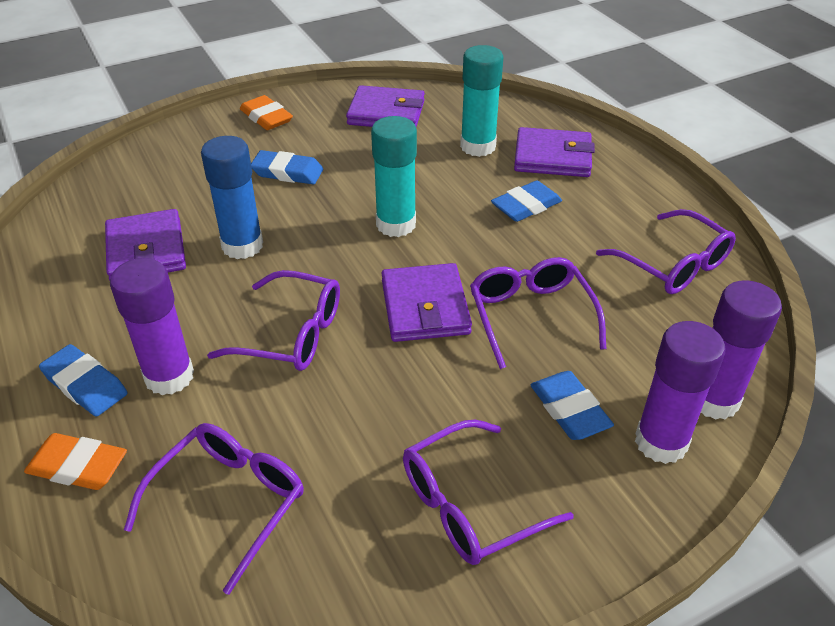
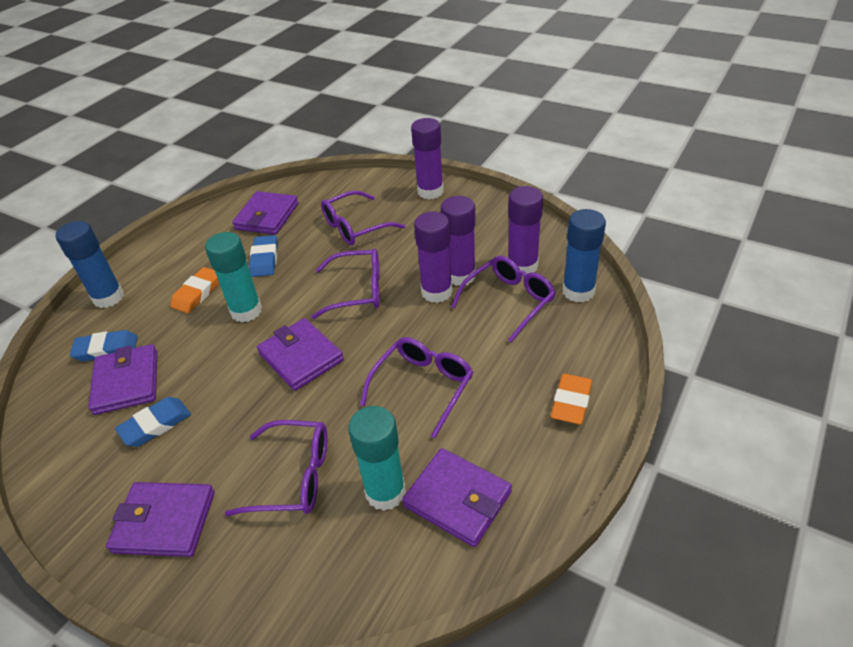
blue eraser: [39,344,127,417] [251,150,323,184] [491,180,562,222] [531,371,614,440] = 4 -> [70,330,138,361] [115,397,191,447] [249,235,278,277] = 3
blue glue stick: [201,136,263,259] = 1 -> [56,221,124,308] [562,209,606,303] = 2
purple glue stick: [110,258,194,395] [635,321,726,464] [701,280,782,420] = 3 -> [411,118,444,199] [414,211,453,303] [441,196,476,286] [508,186,543,276] = 4
purple wallet: [105,209,186,281] [346,85,425,127] [382,263,472,342] [514,127,595,177] = 4 -> [88,344,157,415] [106,482,215,557] [232,191,299,235] [257,318,344,391] [402,448,512,547] = 5

